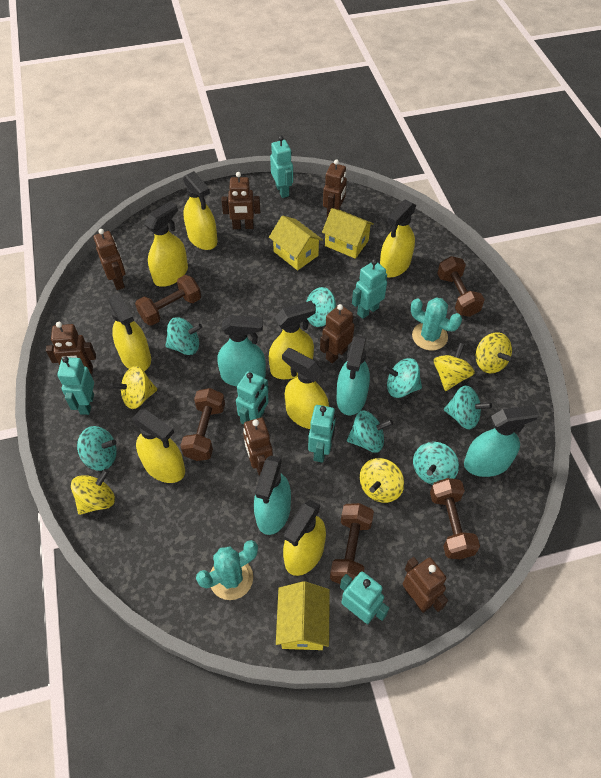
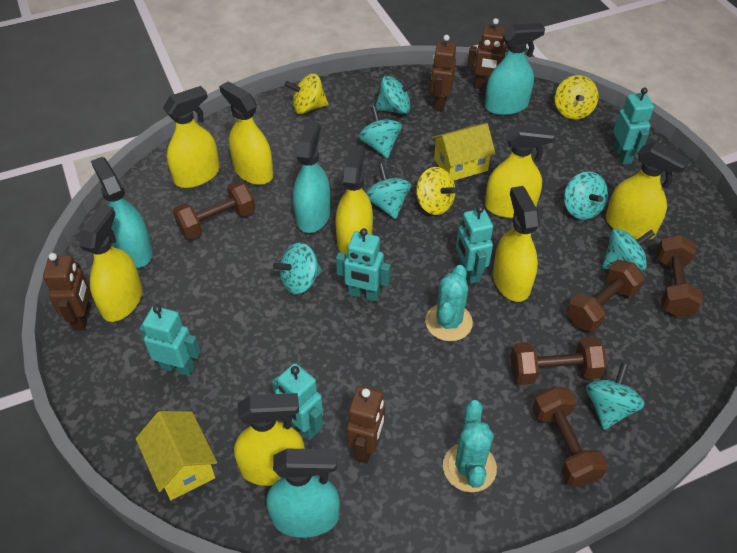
brown robot: [46,322,96,374] [94,229,126,290] [221,172,260,229] [243,417,273,476] [320,304,354,363] [323,159,347,218] [403,557,448,613] = 7 -> [43,253,91,330] [346,386,385,464] [430,35,456,111] [467,18,507,89] = 4
turquoise robot: [57,357,94,415] [236,371,269,424] [270,136,293,198] [308,405,336,463] [340,571,389,624] [352,259,387,319] = 6 -> [139,305,201,376] [272,363,323,440] [336,228,391,302] [456,206,493,284] [613,87,654,165] = 5
yellow house: [269,215,323,270] [276,581,330,650] [322,208,374,259] = 3 -> [136,411,217,500] [432,123,496,181] = 2
yellow spinning top: [71,469,115,515] [110,366,157,409] [360,458,404,503] [434,343,475,391] [476,332,512,373] = 5 -> [285,74,328,114] [416,167,456,215] [555,75,598,120] = 3

